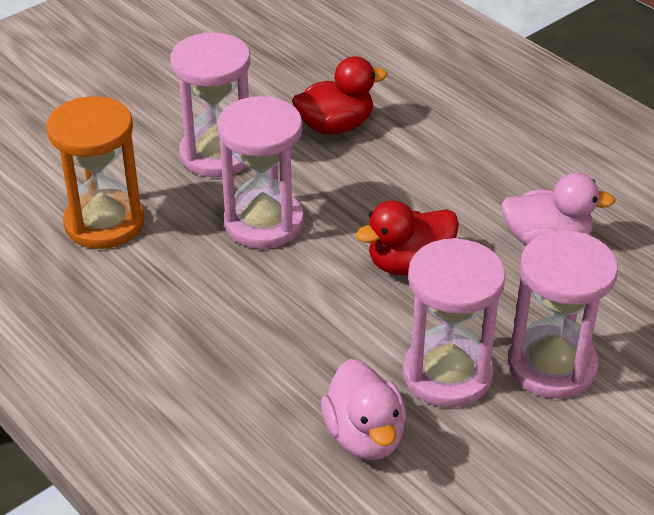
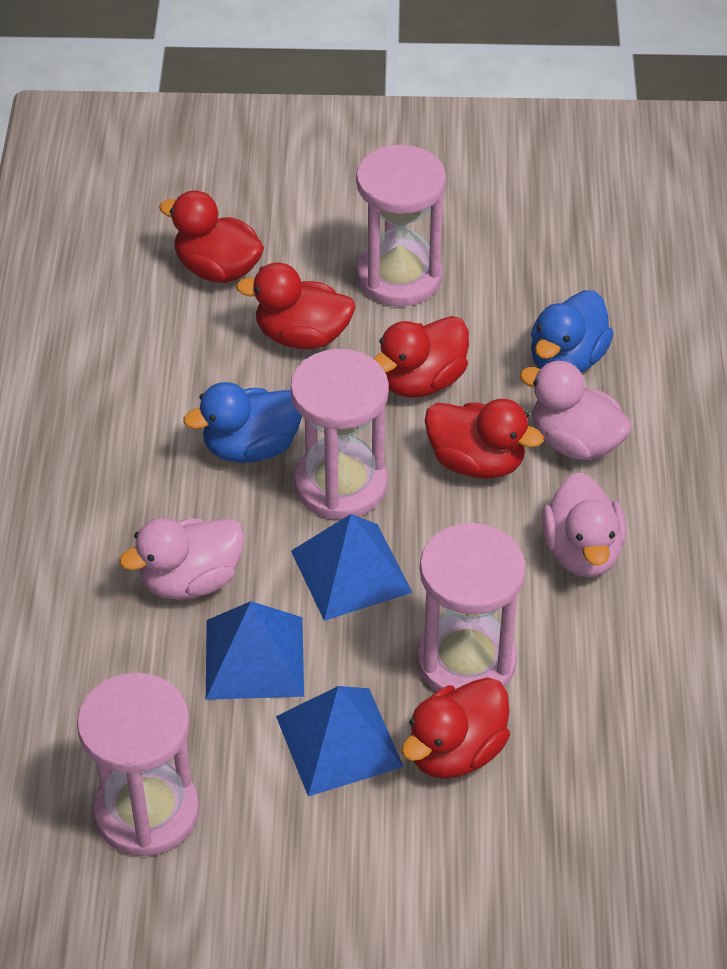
blue duck: none = 0 -> [183,382,302,463] [531,290,614,373] = 2
blue pyramid: none = 0 -> [206,601,304,700] [276,686,403,796] [291,514,413,621] = 3
orange hourglass: [46,96,144,249] = 1 -> none = 0
pink duck: [321,359,406,460] [501,173,615,246] = 2 -> [119,518,244,600] [520,361,632,460] [542,472,626,577] = 3
red duck: [292,56,388,134] [356,200,459,276] = 2 -> [159,191,264,283] [236,263,355,349] [373,316,469,398] [401,677,510,779] [425,399,544,479] = 5

